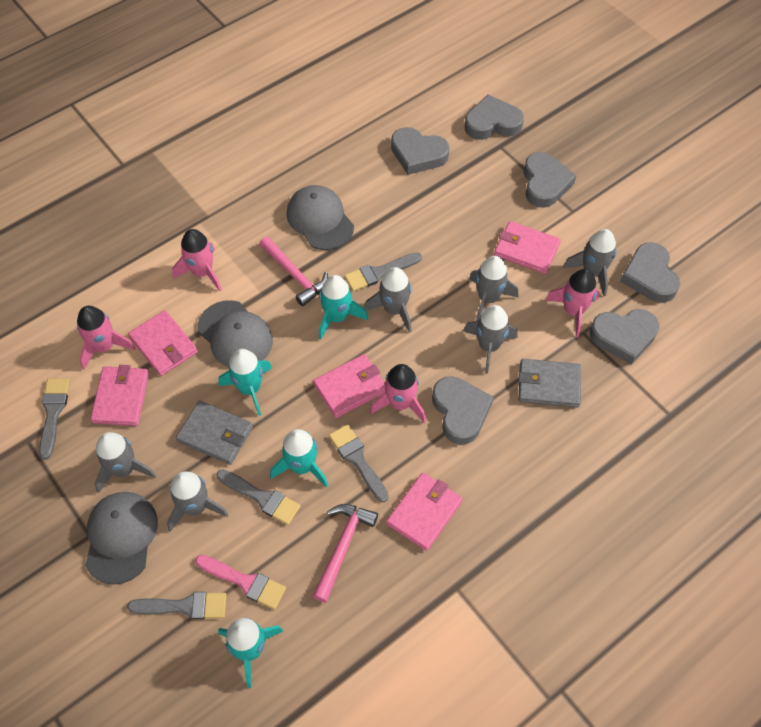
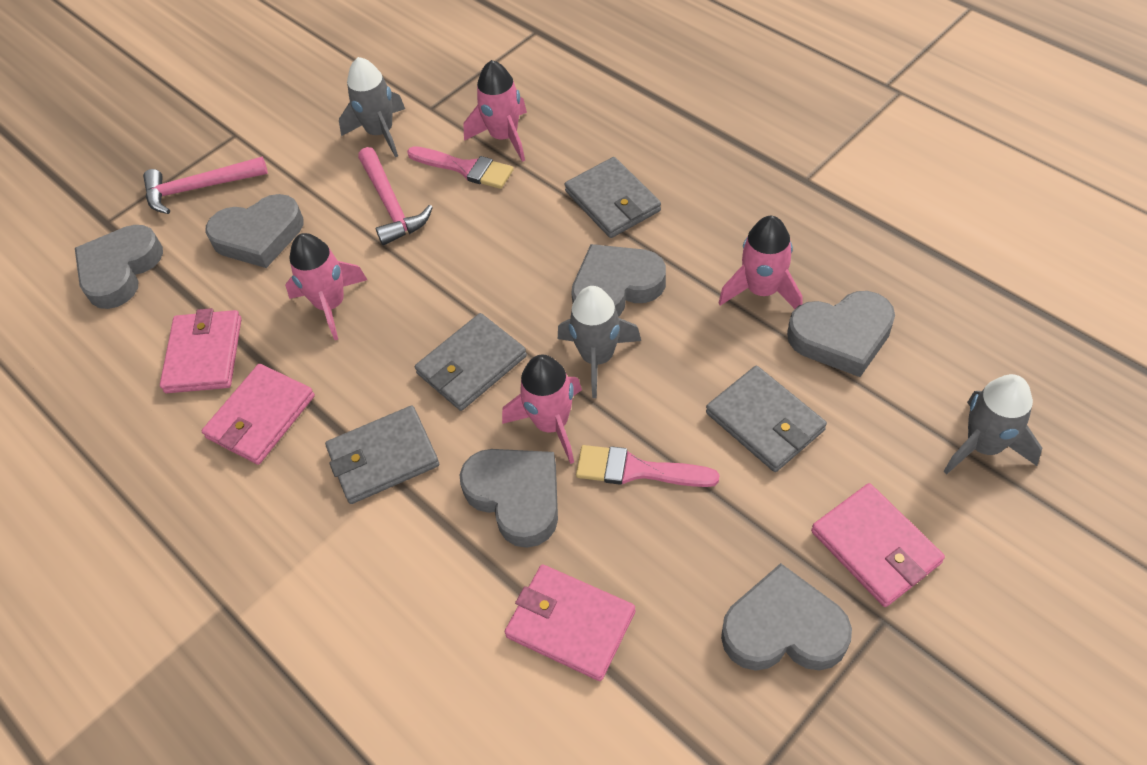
grey brush: [39,378,70,459] [127,592,227,619] [216,469,300,525] [329,424,389,502] [345,252,422,291] = 5 -> none = 0
grey cap: [85,492,158,585] [198,300,273,367] [287,185,354,250] = 3 -> none = 0
grey rocket: [95,432,156,493] [167,472,229,532] [364,267,411,333] [463,305,518,374] [469,256,518,321] [563,229,617,297] = 6 -> [339,57,405,157] [558,286,641,398] [944,374,1042,474] = 3
grey wallet: [176,400,253,465] [518,359,581,408] = 2 -> [325,406,439,504] [415,313,527,411] [564,157,661,238] [706,366,827,472] = 4
pink brush: [195,555,286,610] = 1 -> [407,146,514,189] [576,445,719,487] = 2
pink wallet: [90,365,149,426] [128,310,198,376] [313,354,385,418] [387,473,463,551] [494,221,561,274] = 5 -> [160,308,241,393] [202,364,315,465] [505,564,635,681] [811,483,945,607] = 4
turquoise rocket: [218,618,283,688] [219,349,272,416] [270,429,328,487] [319,275,368,340] = 4 -> none = 0

